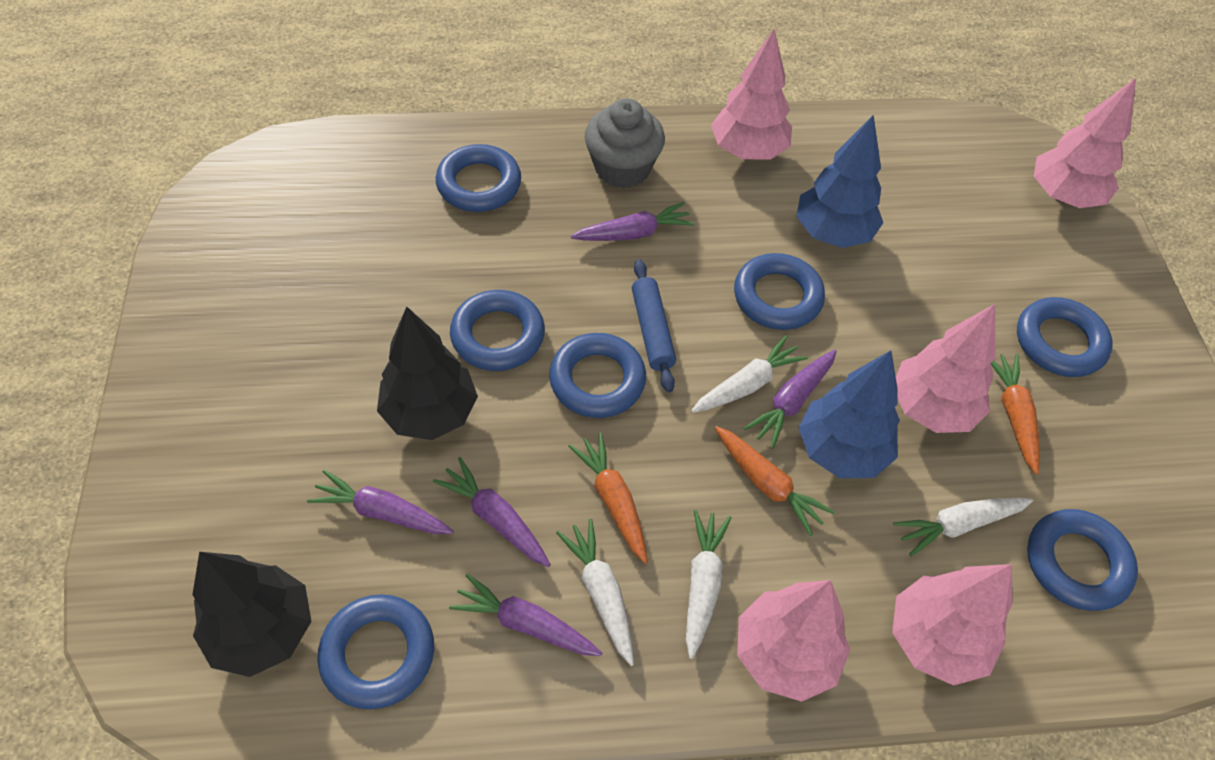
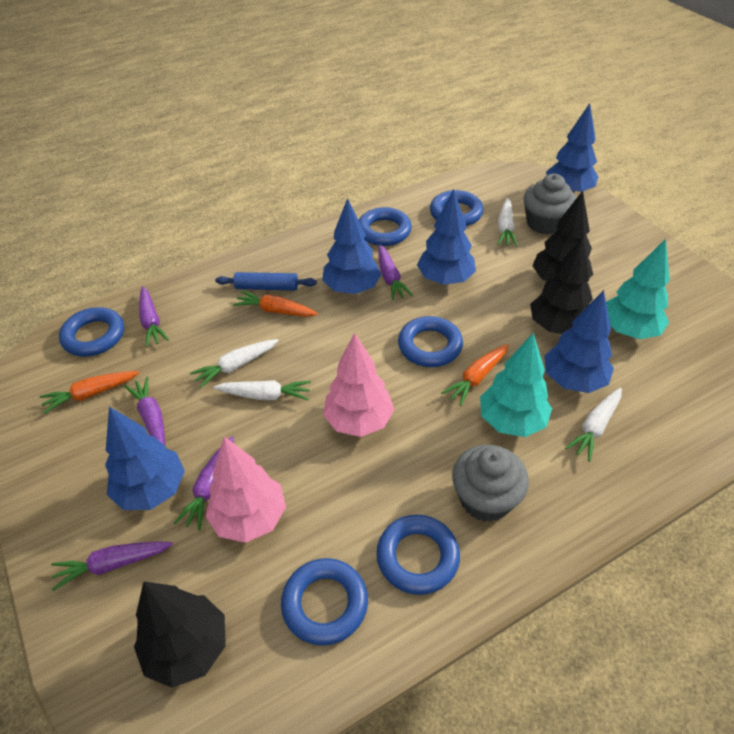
black tree: [192,552,311,677] [377,307,478,440] = 2 -> [134,582,226,688] [530,235,593,334] [532,191,593,281] = 3
blue ring: [317,594,434,709] [436,144,521,212] [450,290,545,371] [549,333,646,418] [734,253,825,330] [1017,297,1113,377] [1027,509,1138,611] = 7 -> [59,307,124,357] [281,558,368,645] [359,207,412,246] [376,515,460,595] [398,316,463,367] [430,190,484,226] = 6
blue tree: [796,115,883,248] [798,350,900,478] = 2 -> [105,407,185,510] [322,198,381,294] [417,189,476,285] [544,290,614,393] [546,103,598,193] = 5
grey cupcake: [585,98,665,188] = 1 -> [452,445,529,522] [523,174,576,235] = 2
pink tree: [711,29,792,160] [737,580,850,702] [892,564,1012,686] [896,304,996,433] [1034,78,1136,208] = 5 -> [206,436,286,543] [323,333,395,437] = 2
turquoise tree: none = 0 -> [480,333,552,437] [606,239,670,339] = 2

